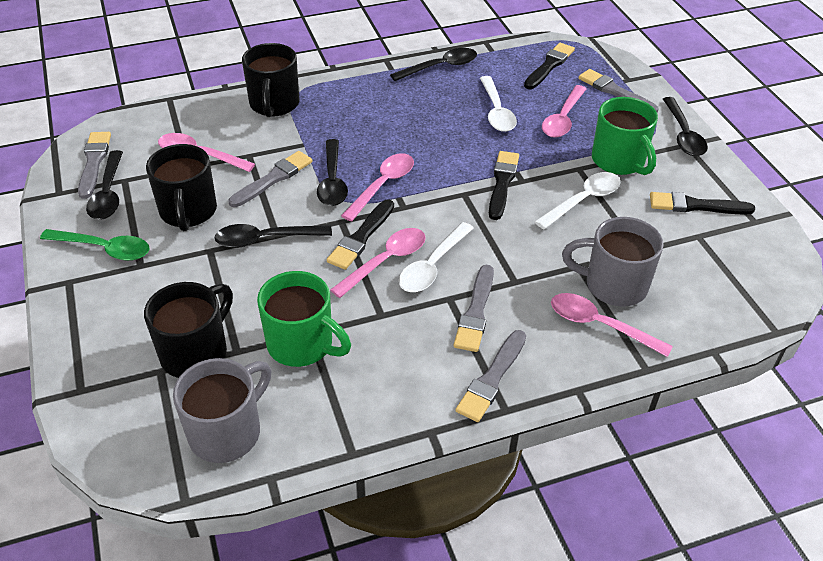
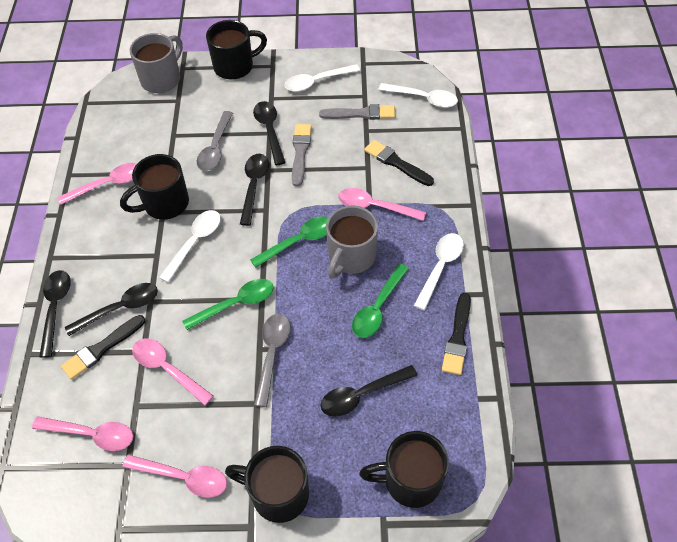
black brush: [327,199,394,270] [489,151,519,220] [524,43,575,89] [650,192,755,215] = 4 -> [61,315,145,380] [364,140,434,186] [442,293,471,375] = 3
black mug: [144,282,233,378] [146,144,217,231] [242,43,299,117] = 3 -> [120,154,189,220] [206,20,267,80] [225,446,309,523] [359,431,449,508] = 4
green mug: [257,271,351,367] [592,97,658,175] = 2 -> none = 0
green spoon: [40,229,150,261] = 1 -> [182,279,274,330] [250,216,328,268] [352,264,409,338] = 3
grey brush: [78,132,111,199] [228,151,313,207] [454,265,494,352] [455,330,526,422] [579,69,658,112] = 5 -> [292,124,312,187] [319,104,396,120] = 2
grey spoon: none = 0 -> [197,111,233,171] [254,314,291,407] = 2
white spoon: [399,222,474,292] [480,76,517,132] [535,172,621,229] = 3 -> [159,210,221,283] [284,64,360,92] [379,83,458,108] [414,233,464,310] = 4

